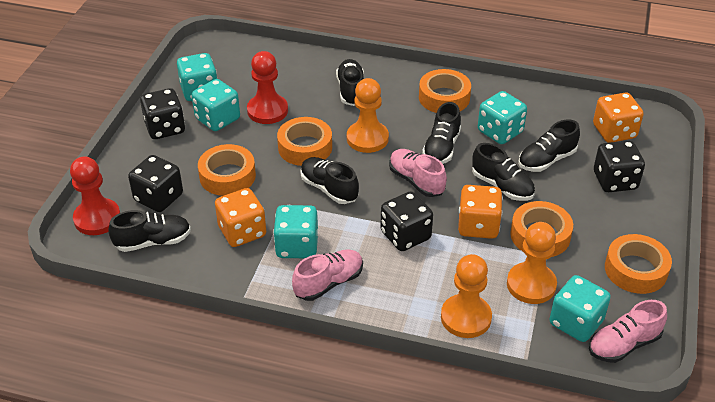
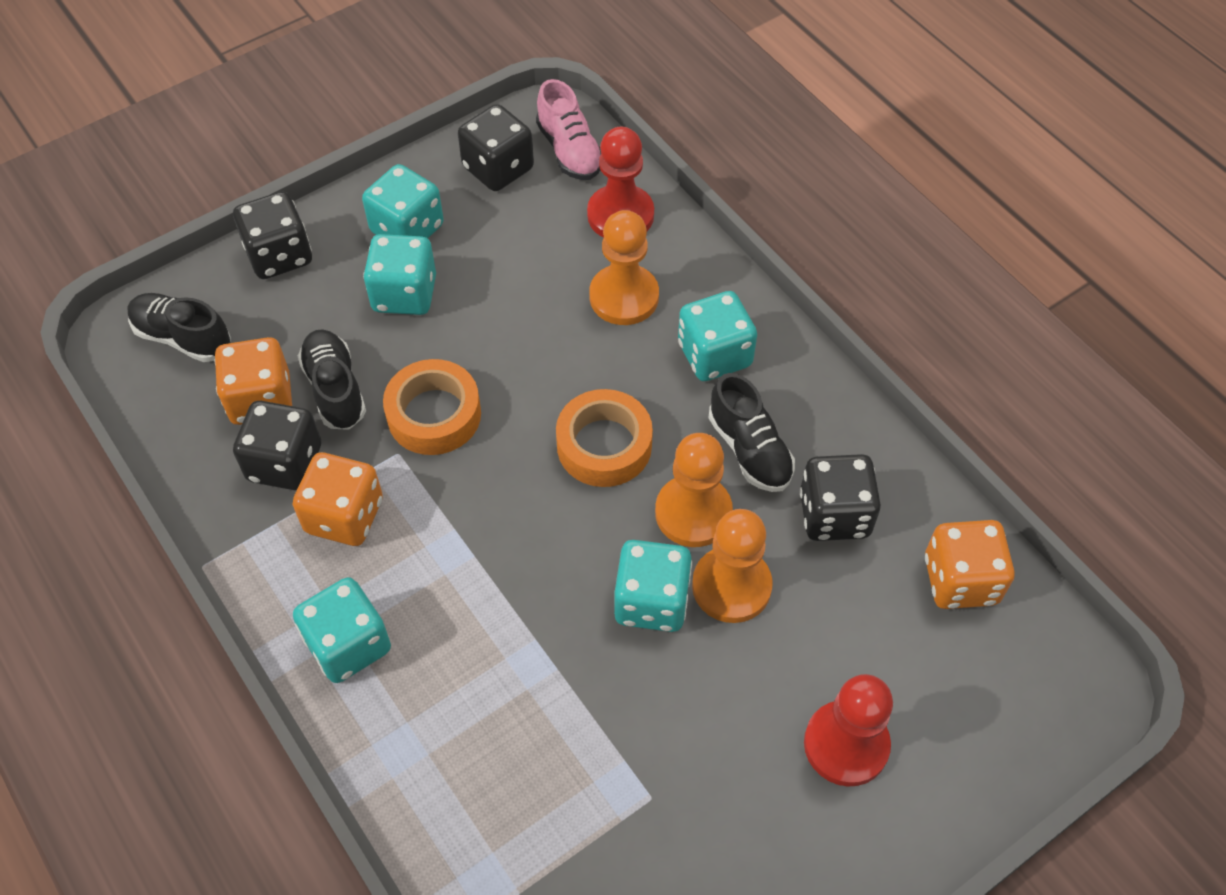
black shoe: [108,210,191,252] [300,157,359,204] [336,59,364,106] [422,102,461,164] [472,143,535,201] [518,120,580,172] = 6 -> [128,293,231,362] [298,329,366,430] [708,373,795,492] = 3
orange tape: [198,144,256,196] [277,117,332,166] [419,69,471,113] [510,201,573,257] [605,234,672,294] = 5 -> [383,359,481,455] [556,389,653,487] = 2
pink shoe: [292,249,363,301] [389,149,447,197] [589,300,667,363] = 3 -> [536,79,601,180] = 1

